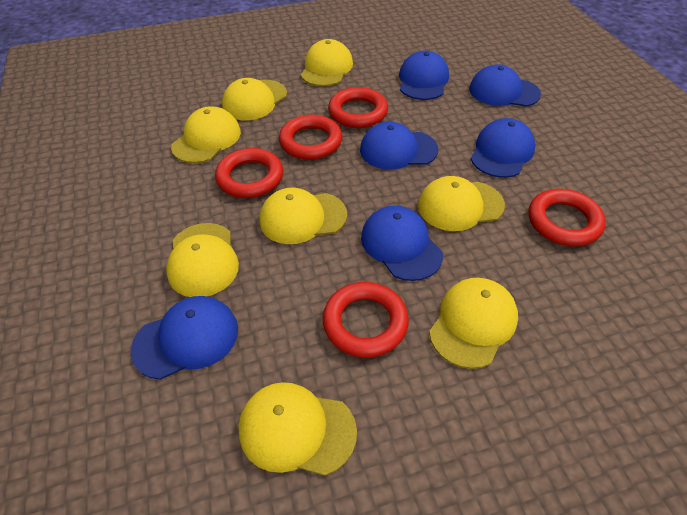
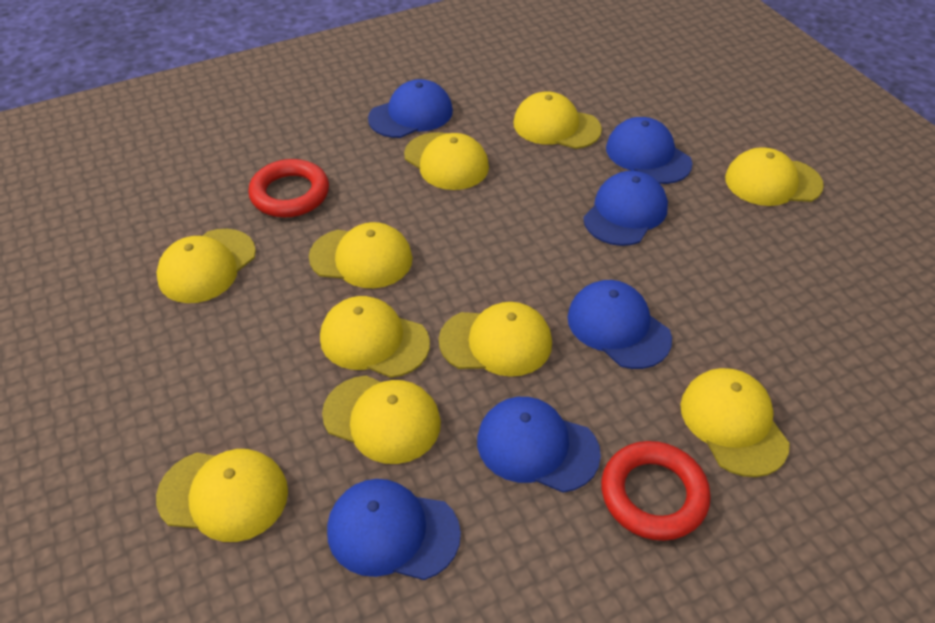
red ring: [215,148,283,198] [279,115,342,160] [323,282,409,358] [328,87,388,128] [529,189,606,246] = 5 -> [248,159,329,217] [601,441,711,541] = 2
yellow cap: [166,223,239,297] [171,106,241,163] [222,78,287,120] [238,382,357,476] [260,187,347,244] [301,39,353,86] [418,176,505,231] [429,278,518,369] = 8 -> [156,229,256,303] [156,449,288,542] [309,222,413,288] [320,296,430,378] [322,375,441,464] [404,132,489,190] [439,302,552,377] [514,91,602,149] [680,368,790,477] [725,147,824,206] = 10

